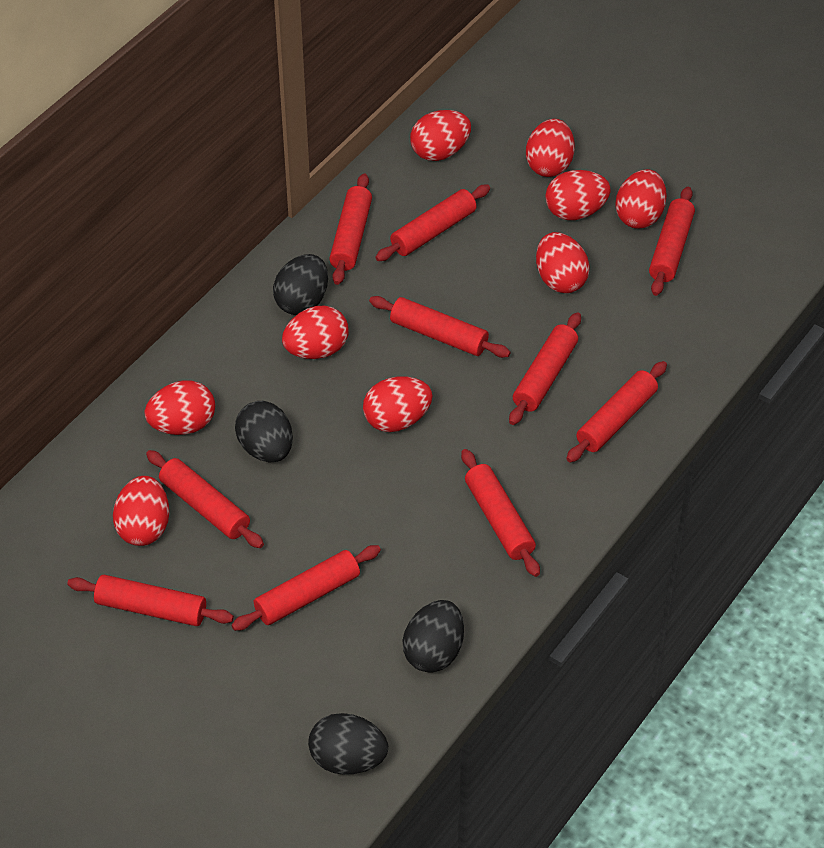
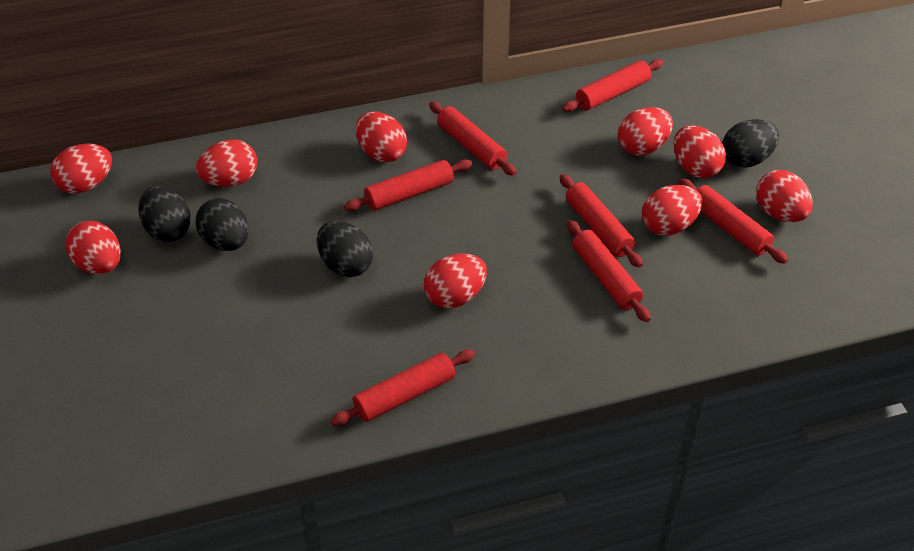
red rolling pin: [67,575,234,626] [146,450,264,548] [231,545,381,631] [329,173,372,285] [369,296,511,358] [375,184,490,261] [461,449,540,577] [509,312,581,425] [566,361,667,463] [649,187,695,296] = 10 -> [330,350,475,426] [344,160,472,211] [429,102,517,176] [560,174,643,268] [562,59,663,112] [567,220,651,322] [679,178,788,264] = 7

